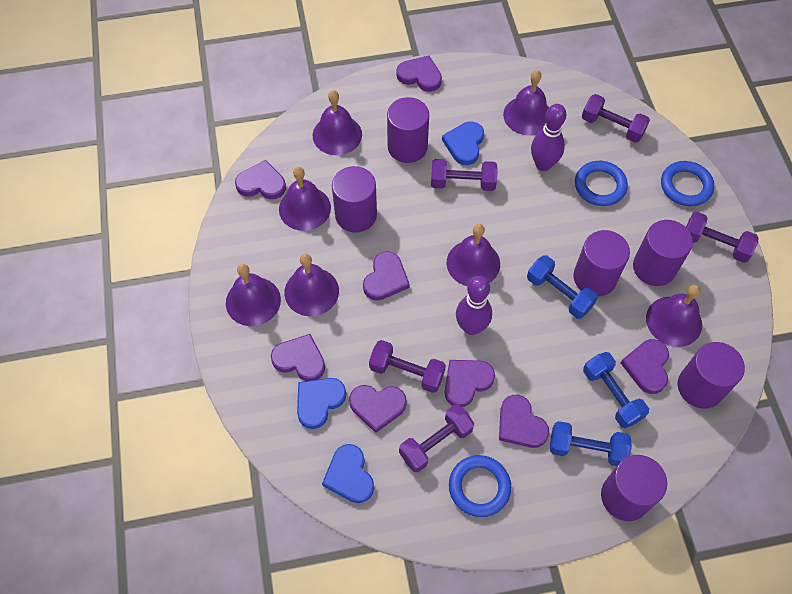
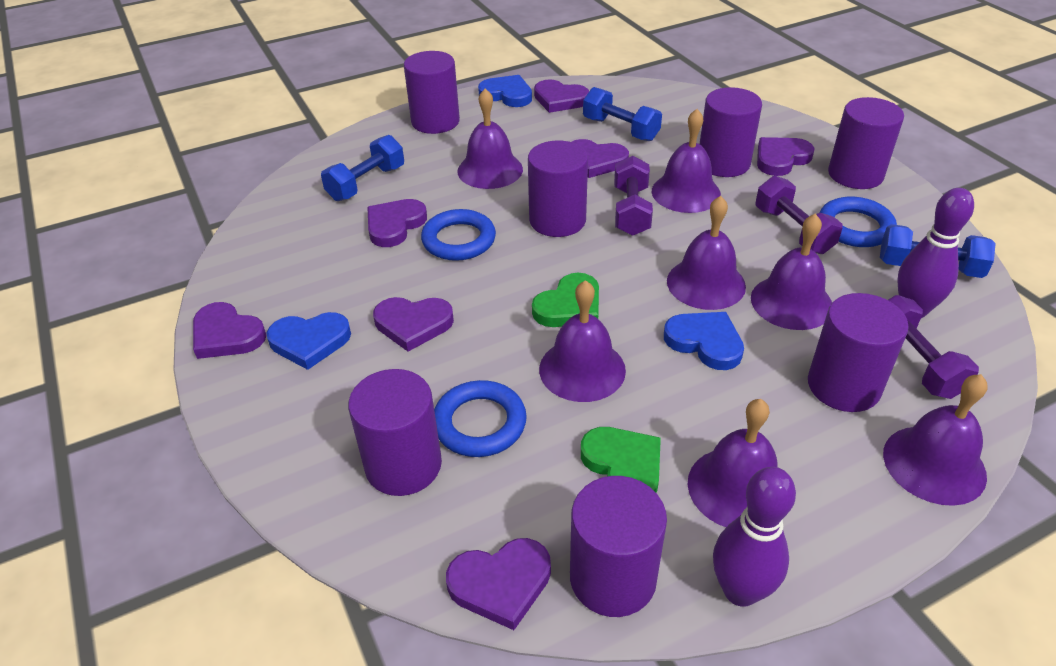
green heart: none = 0 -> [532,273,599,327] [581,427,661,492] = 2
purple cylinder: [332,166,377,233] [387,97,429,163] [573,230,630,297] [601,455,667,521] [633,220,693,286] [678,342,745,409] = 6 -> [348,369,442,496] [404,51,460,134] [528,141,588,237] [570,476,667,617] [700,87,762,177] [808,293,909,412] [828,97,904,189] = 7
purple dumbbell: [369,340,446,393] [399,404,474,472] [431,159,498,191] [582,94,650,143] [686,212,759,263] = 5 -> [614,156,653,236] [755,176,843,254] [888,295,979,399] = 3
purple heart: [235,160,286,199] [271,334,325,381] [349,385,407,433] [363,251,409,301] [396,55,442,92] [444,360,495,407] [499,395,549,448] [621,339,669,394] = 8 -> [193,302,266,359] [367,199,427,247] [373,297,454,352] [446,538,551,630] [534,79,589,113] [572,139,629,178] [757,137,815,176] = 7

